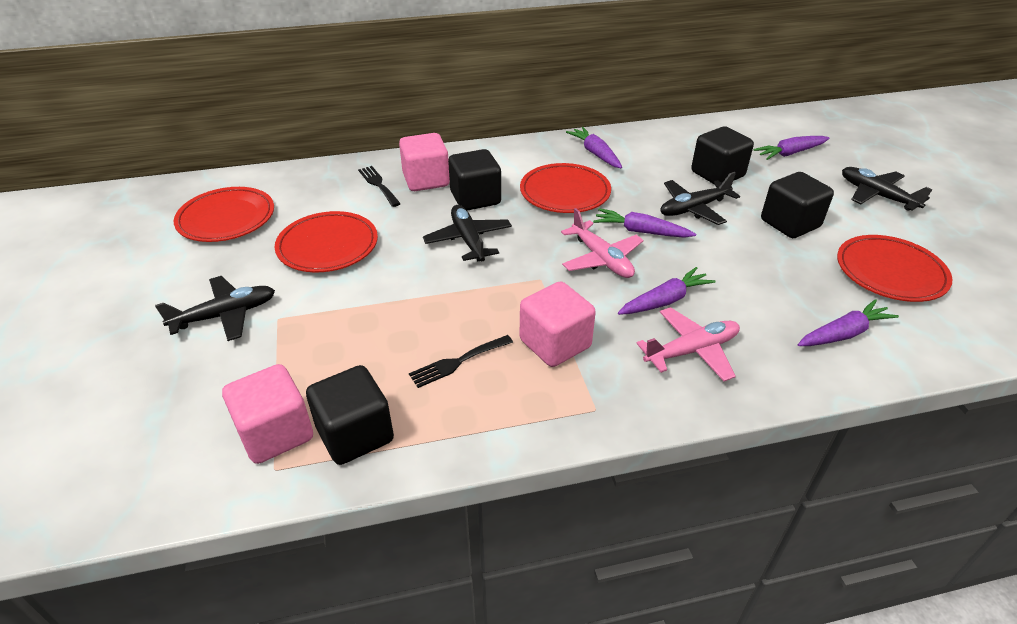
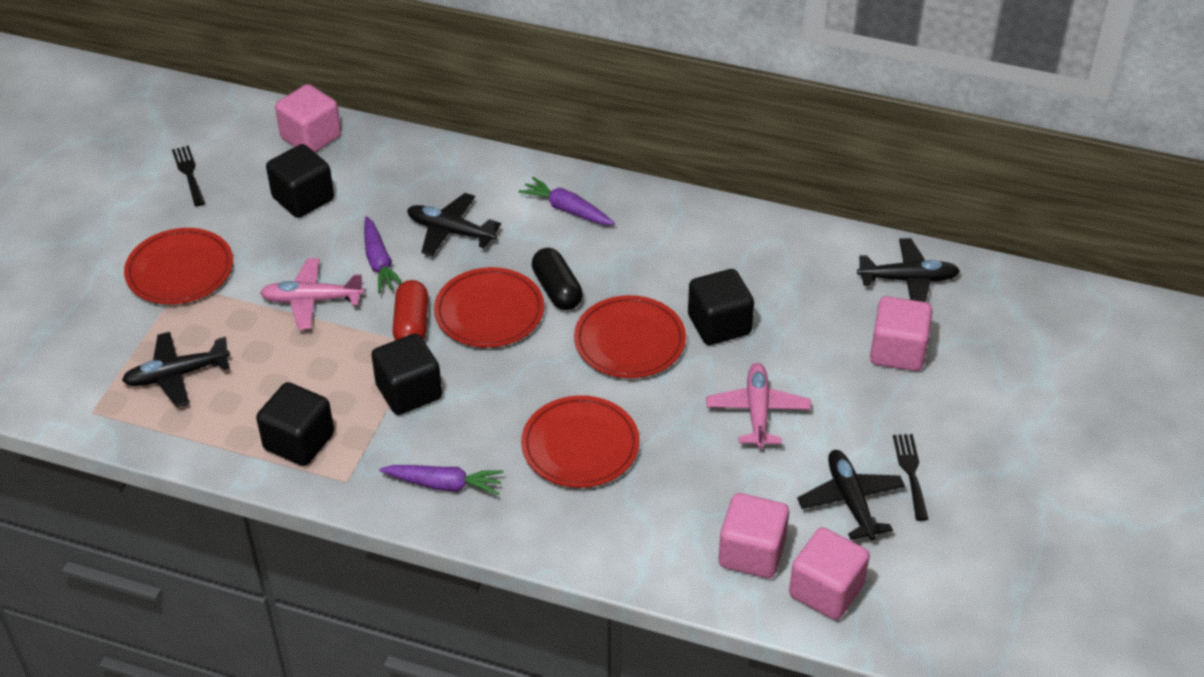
black capsule: none = 0 -> [532,248,583,310] = 1
pink cube: [222,364,313,464] [399,133,450,191] [520,281,596,367] = 3 -> [275,84,341,152] [719,493,789,578] [789,527,870,620] [870,296,933,371] = 4
purple carrot: [566,127,622,168] [593,208,696,238] [618,267,715,315] [753,136,829,160] [798,299,899,346] = 5 -> [364,216,403,293] [379,465,504,495] [518,177,615,225] = 3
red capsule: none = 0 -> [392,280,428,340] = 1

